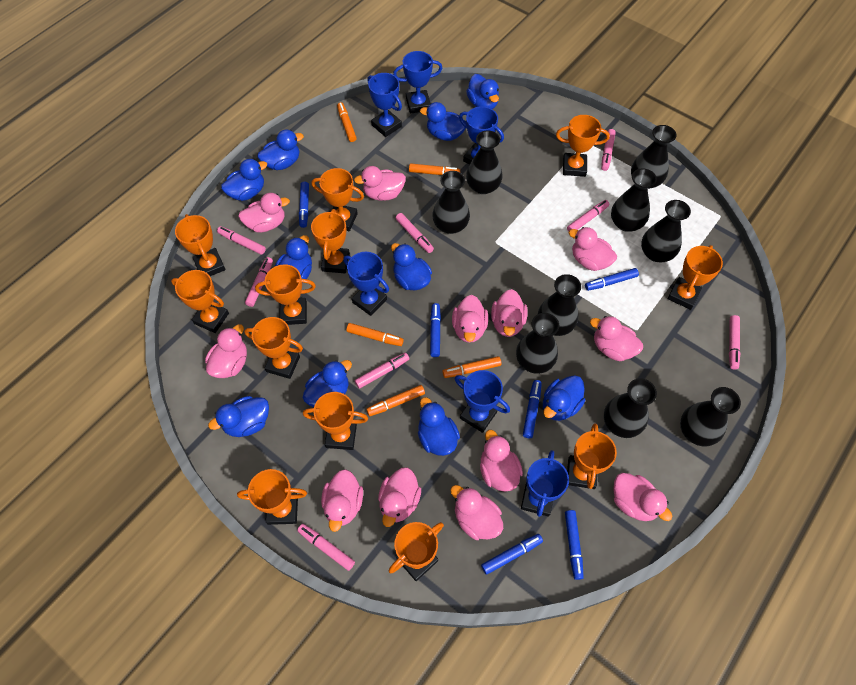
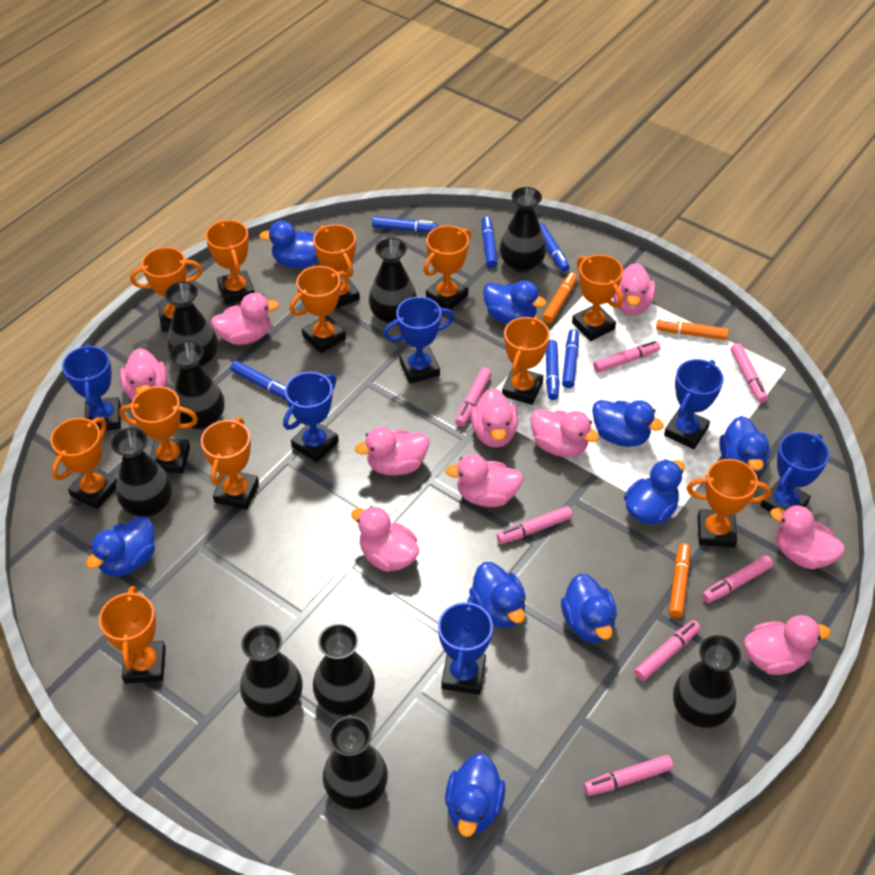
blue duck: [208,396,269,437] [221,159,267,201] [257,130,304,170] [274,235,312,279] [303,360,352,407] [391,243,432,290] [418,397,460,456] [420,102,466,141] [466,74,499,109] [543,375,585,421] = 10 -> [86,516,155,577] [259,221,318,268] [445,753,505,837] [469,562,526,628] [483,280,547,324] [561,573,617,643] [592,400,664,447] [624,459,685,524] [719,416,770,475] = 9
orange marker: [337,102,357,142] [346,323,404,346] [366,385,425,416] [409,163,460,175] [442,356,502,378] = 5 -> [542,272,577,323] [656,319,729,340] [669,543,690,618] = 3
pink duck: [205,324,247,378] [238,193,290,233] [321,469,363,532] [354,166,406,201] [378,467,421,527] [450,485,503,540] [452,295,488,343] [480,430,523,492] [491,289,527,337] [569,227,617,271] [590,316,643,361] [613,473,672,521] = 12 -> [120,348,167,401] [211,293,279,345] [351,506,419,572] [355,427,429,476] [445,454,523,507] [471,388,518,448] [531,409,599,457] [613,263,655,315] [744,615,831,675] [770,505,845,569] = 10
pink marker: [217,226,266,255] [245,257,273,307] [297,524,355,571] [355,353,409,389] [396,213,434,253] [567,200,609,232] [601,129,616,171] [729,315,741,369] = 8 -> [455,368,491,426] [497,506,572,544] [584,755,673,796] [593,341,660,373] [634,620,700,681] [702,555,773,603] [731,343,768,403] = 7

